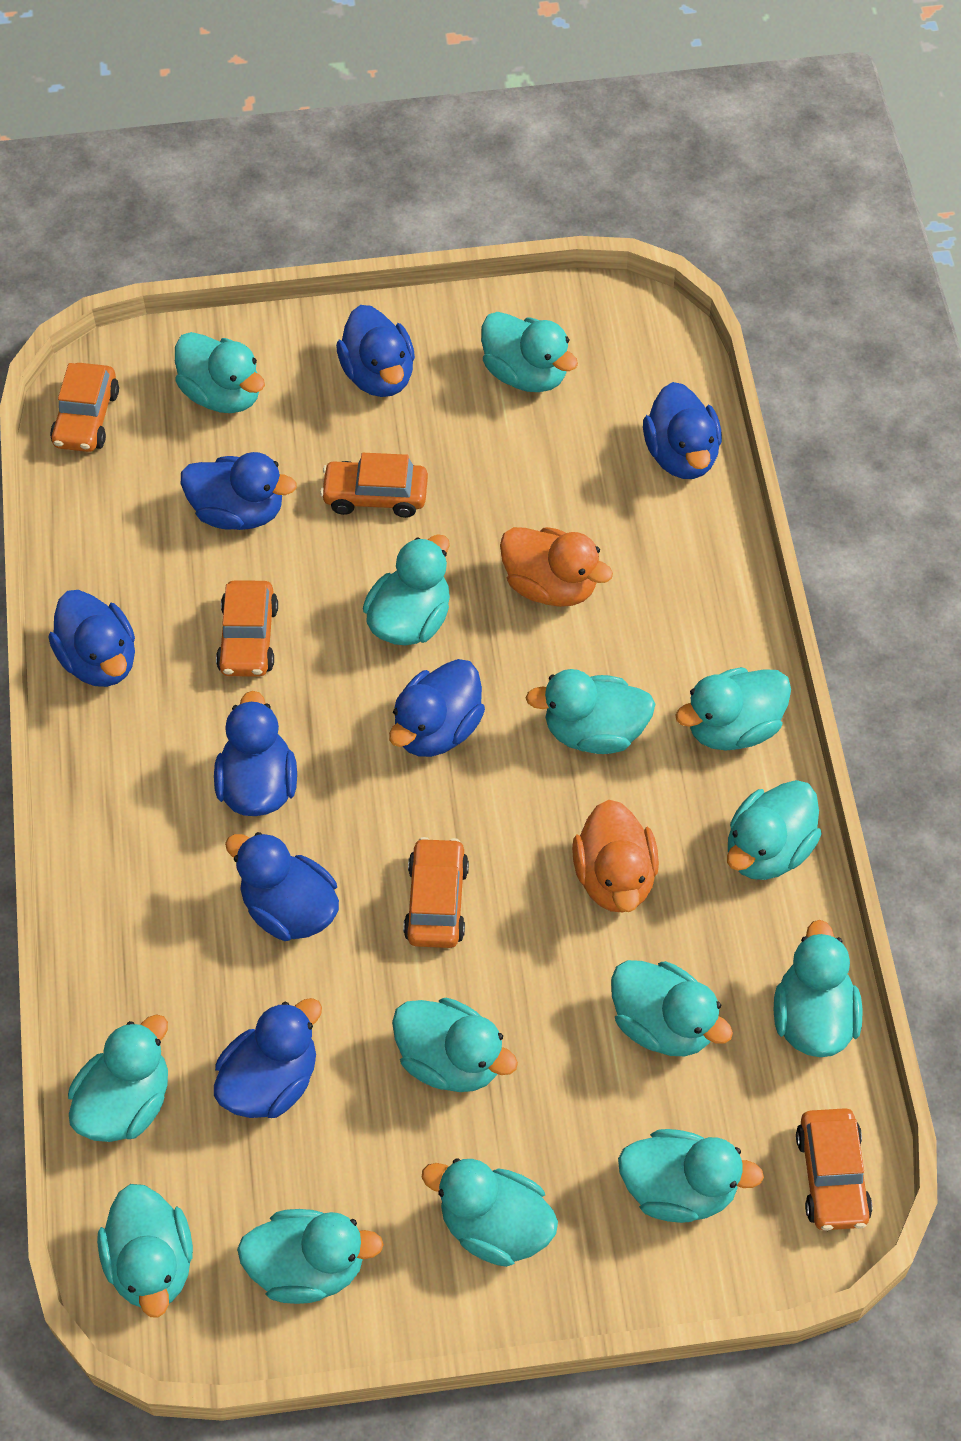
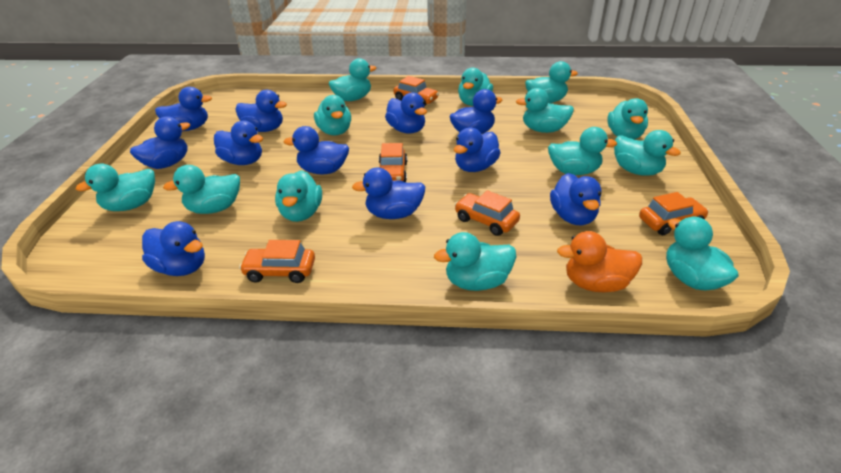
blue duck: [48,590,135,687] [181,452,297,530] [214,691,297,816] [214,998,322,1118] [225,832,339,941] [336,305,415,397] [389,659,485,757] [643,382,722,479] = 8 -> [130,117,190,169] [142,221,205,276] [155,87,212,131] [214,121,263,165] [235,90,287,132] [283,126,349,174] [352,167,425,219] [385,92,427,134] [450,89,502,134] [454,128,500,172] [550,173,602,225] = 11
orange duck: [500,527,613,607] [572,800,659,912] = 2 -> [557,231,642,292] = 1
turquoise duck: [68,1014,168,1142] [97,1184,193,1318] [175,332,265,413] [237,1209,384,1304] [363,534,450,646] [392,998,518,1092] [422,1158,558,1267] [481,312,578,392] [526,669,655,754] [611,960,733,1056] [618,1129,764,1223] [675,667,791,750] [727,780,822,880] [774,920,863,1057] = 14 -> [76,163,155,211] [163,165,240,214] [275,170,322,222] [314,95,351,136] [329,58,376,101] [434,232,516,291] [458,68,493,106] [516,88,574,133] [525,61,578,103] [548,127,617,175] [607,98,648,140] [614,130,681,176] [666,217,739,290] = 13

